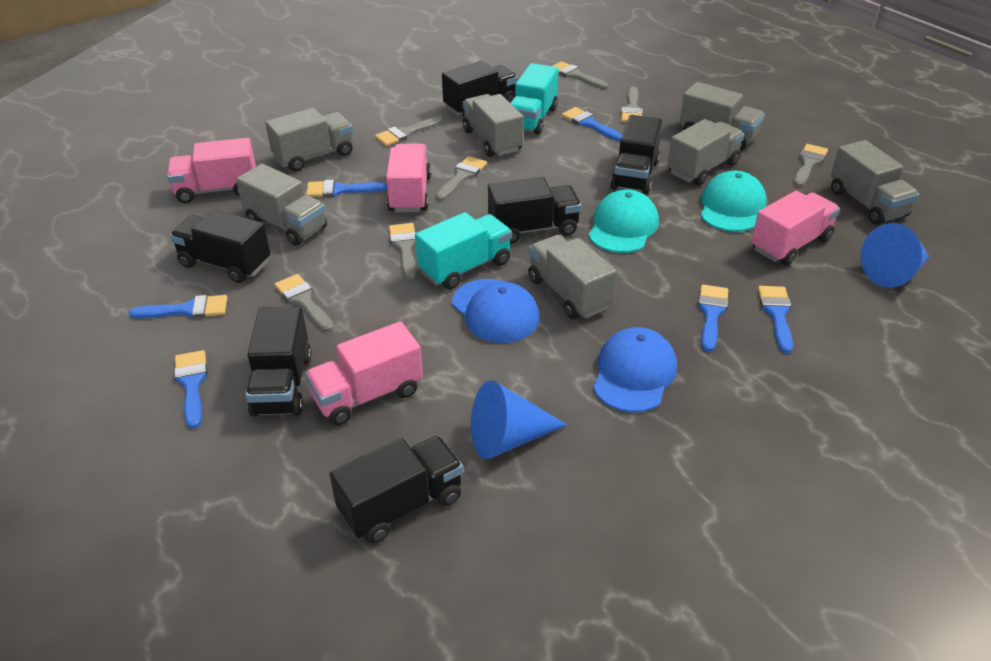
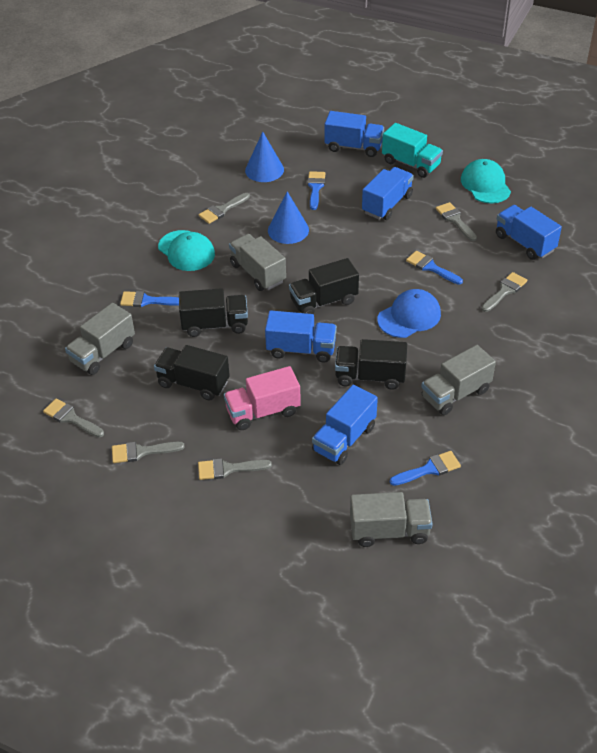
black truck: [170,210,271,283] [246,306,312,417] [330,436,463,543] [442,61,518,117] [488,177,581,244] [610,115,662,194] = 6 -> [154,345,230,401] [179,288,248,337] [289,258,359,314] [335,339,407,390] = 4
blue brush: [129,295,227,319] [174,350,208,429] [306,180,387,197] [561,107,622,141] [698,285,728,352] [758,286,793,353] = 6 -> [120,291,179,307] [307,171,325,210] [390,451,461,486] [406,251,463,285] = 4
blue cap: [452,279,539,343] [593,327,677,412] = 2 -> [377,289,441,338] = 1
blue truck: none = 0 -> [265,311,337,362] [312,385,378,465] [325,111,384,157] [362,167,414,220] [496,205,562,260] = 5
grey brush: [274,274,334,332] [375,116,443,146] [389,223,416,280] [436,156,487,201] [553,61,608,89] [621,87,643,122] [793,144,828,187] = 7 -> [43,398,104,437] [112,442,185,463] [198,458,272,480] [199,193,250,224] [436,202,477,241] [481,272,527,312] = 6
grey truck: [236,164,327,246] [265,108,353,171] [462,94,523,157] [528,235,617,319] [667,119,744,185] [680,82,765,151] [830,140,919,225] = 7 -> [65,303,135,375] [229,234,286,291] [350,492,432,547] [421,345,496,415] = 4
pink truck: [167,138,256,203] [305,321,423,425] [386,144,431,212] [751,191,840,265] = 4 -> [224,366,301,430] = 1
turquoise truck: [415,212,512,289] [511,63,559,135] = 2 -> [382,123,443,178] = 1

